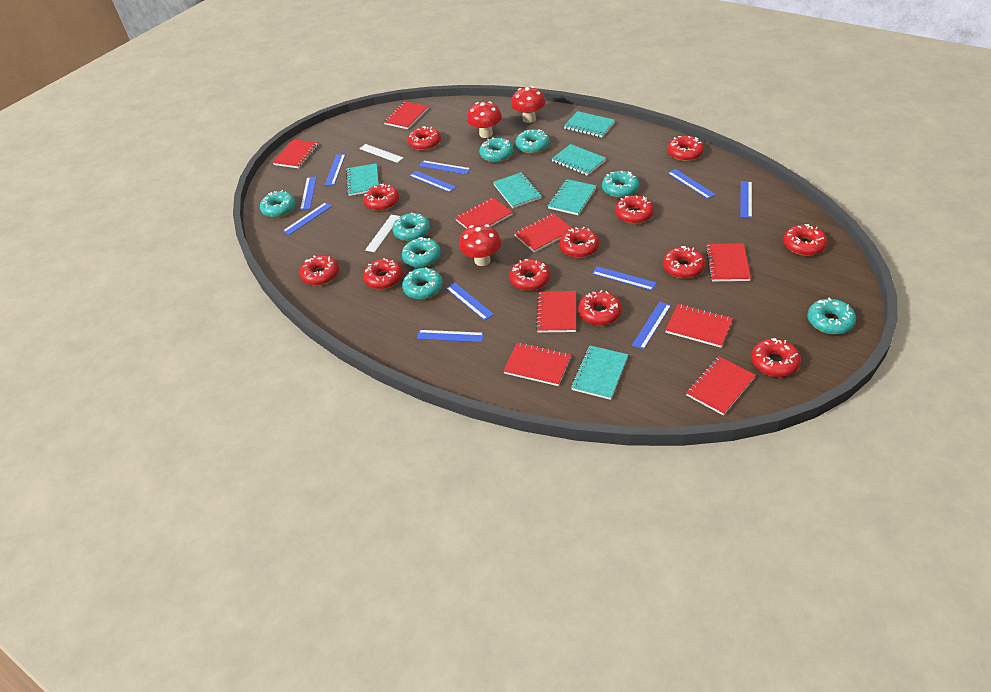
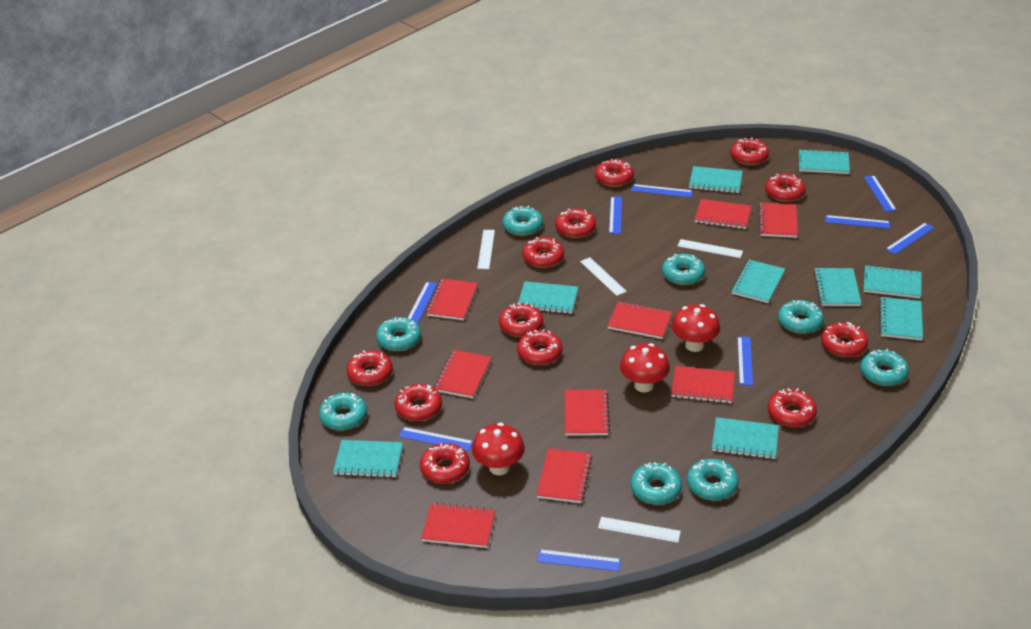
blue ruler: [283,202,332,235] [300,177,317,210] [325,154,346,185] [409,171,456,192] [417,330,484,342] [419,160,471,174] [446,283,494,320] [592,266,656,290] [632,302,671,350] [668,169,716,199] [740,181,752,218] = 11 -> [398,427,473,451] [408,282,438,324] [537,549,621,571] [609,197,622,234] [631,184,693,197] [737,337,753,385] [825,215,890,229] [864,175,896,212] [886,223,935,254] = 9
turquoise notebook: [346,163,379,196] [493,172,542,208] [548,179,596,215] [552,144,606,176] [564,111,615,137] [571,345,628,400] = 6 -> [333,440,403,478] [518,281,578,314] [689,166,743,193] [712,417,779,459] [731,260,785,303] [799,149,850,174] [814,268,861,306] [863,265,922,299] [879,297,923,340] = 9
white ruler: [359,144,403,163] [365,215,400,252] = 2 -> [477,230,495,269] [580,257,627,296] [598,517,681,543] [678,239,743,258] = 4

